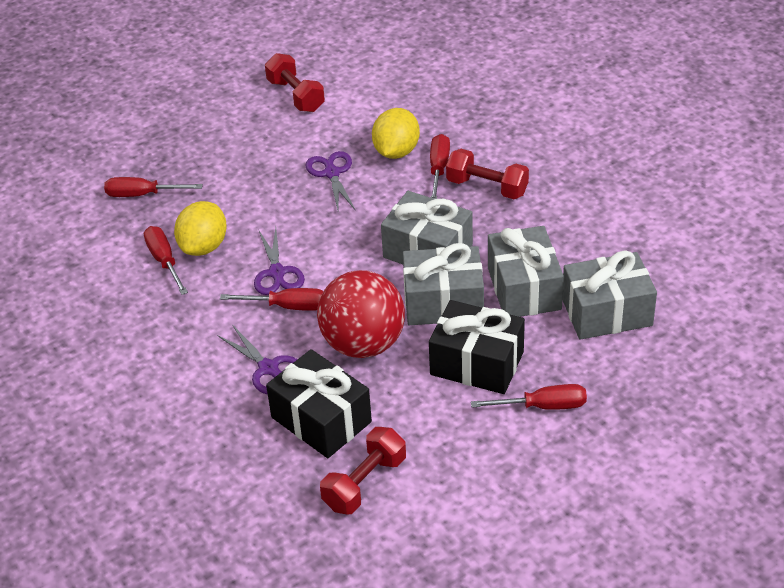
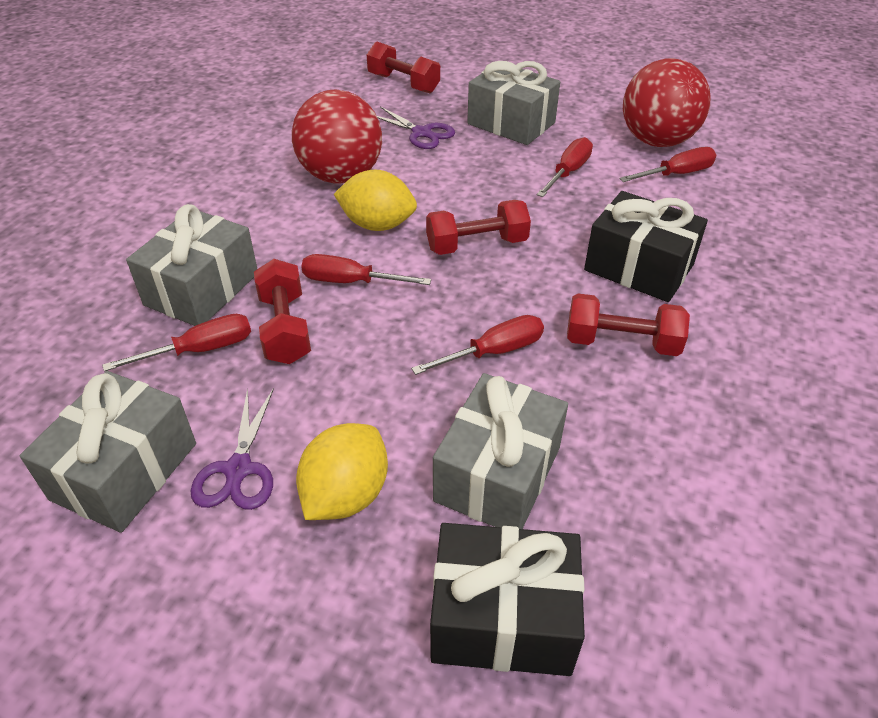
purple scissors: [217,325,298,394] [254,228,305,295] [305,151,356,211] = 3 -> [191,388,274,510] [377,106,455,149] = 2
red ball: [317,270,405,358] = 1 -> [292,90,382,184] [623,58,710,147] = 2
red dumbbell: [265,53,325,112] [320,427,406,514] [446,149,529,199] = 3 -> [254,259,311,364] [367,41,440,93] [426,200,531,255] [567,294,690,356] = 4

